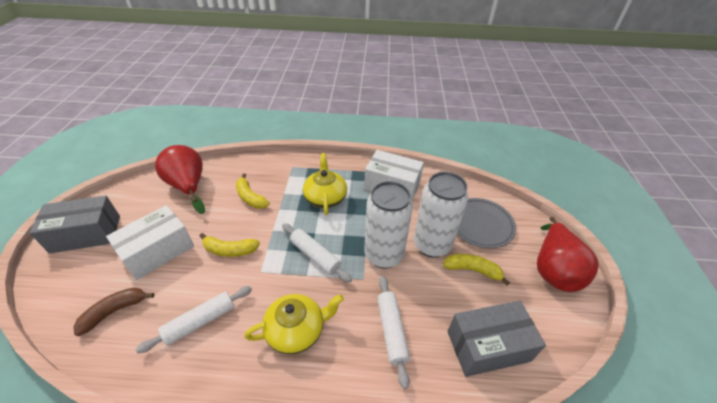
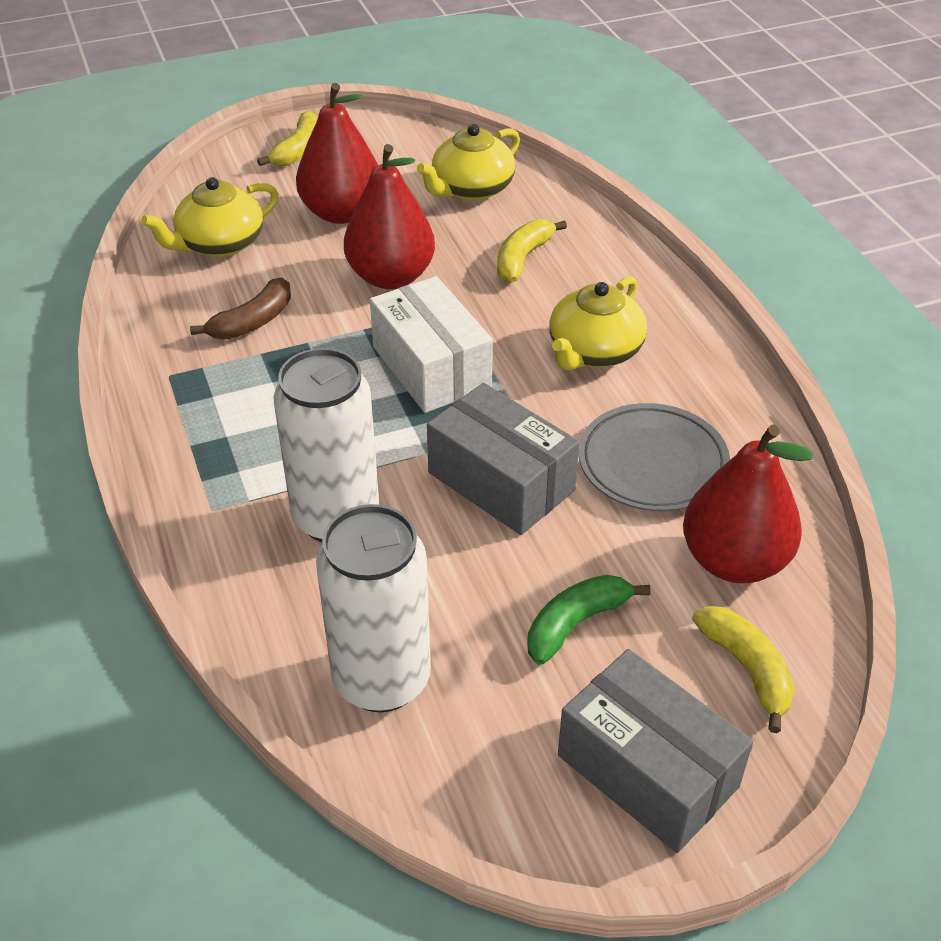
green banana: none = 0 -> [527,575,651,665] = 1
red pear: [155,145,205,214] [537,217,599,292] = 2 -> [296,83,378,224] [344,144,435,289] [683,425,813,583] = 3
white box: [106,205,194,280] [364,150,424,200] = 2 -> [370,276,493,413] = 1
white rolling pin: [136,286,252,353] [282,223,352,283] [377,276,410,389] = 3 -> none = 0
yellow teapot: [244,294,344,354] [303,153,347,215] = 2 -> [141,177,279,257] [417,124,520,201] [549,276,647,370] = 3

